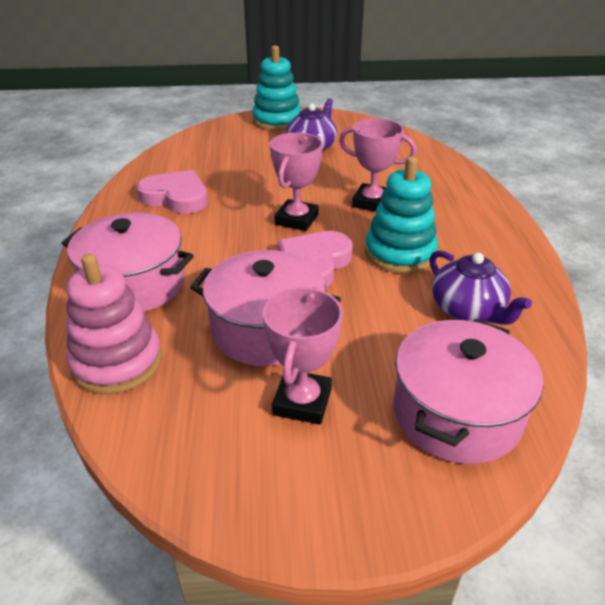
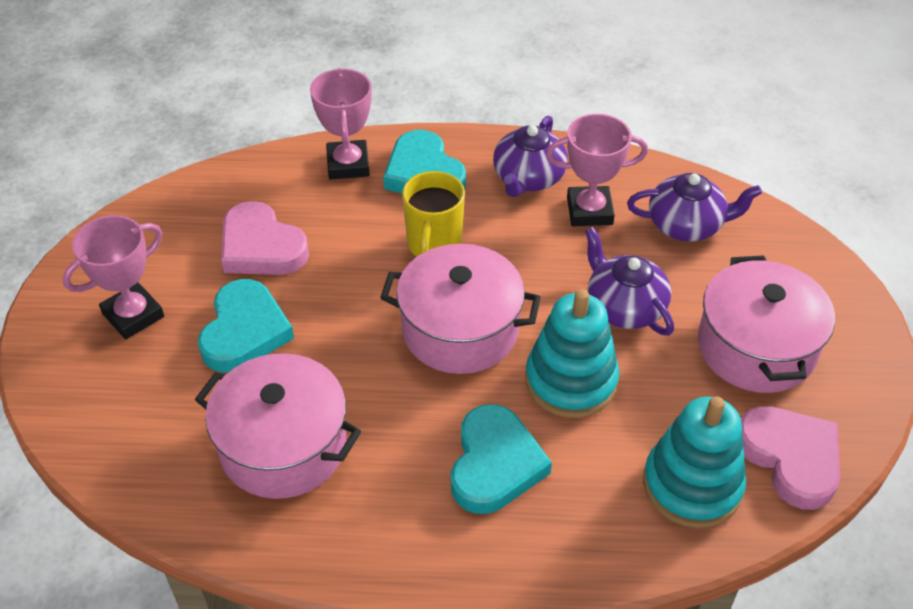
pink stacking toy: [66,254,162,394] = 1 -> none = 0
purple teapot: [286,98,337,152] [429,250,532,325] = 2 -> [493,116,568,197] [585,227,674,336] [627,173,762,242] = 3
turquoise heart: none = 0 -> [198,279,294,372] [383,130,466,194] [451,404,552,514] = 3
yellow mug: none = 0 -> [402,171,465,257] = 1

